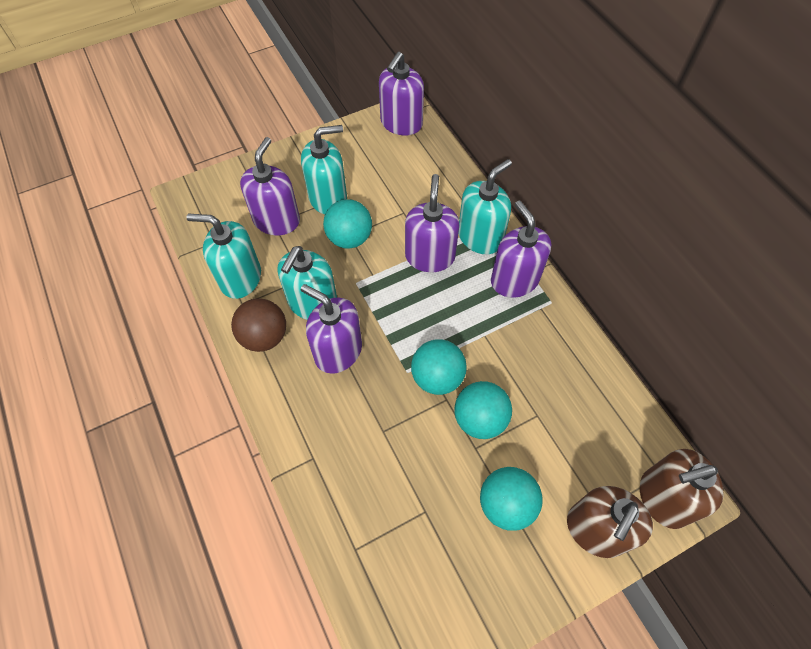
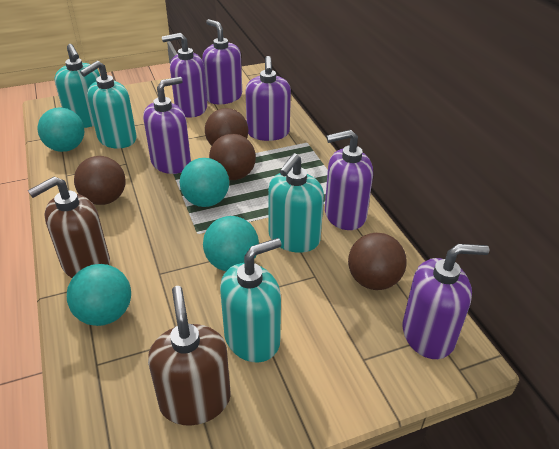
brown ball: [231,298,286,352] = 1 -> [74,156,126,205] [205,108,248,146] [209,134,256,180] [348,233,407,290] = 4
purple soap dispenser: [240,137,300,235] [301,284,362,374] [379,52,424,135] [405,174,459,272] [491,201,551,298] = 5 -> [143,77,191,174] [162,33,207,117] [202,19,242,104] [245,56,291,141] [325,130,373,230] [403,244,489,359] = 6

